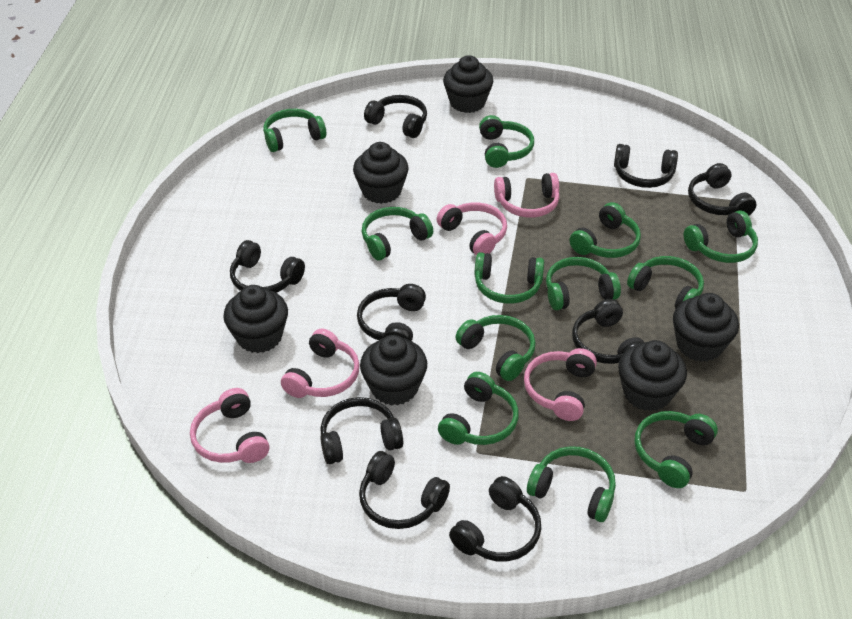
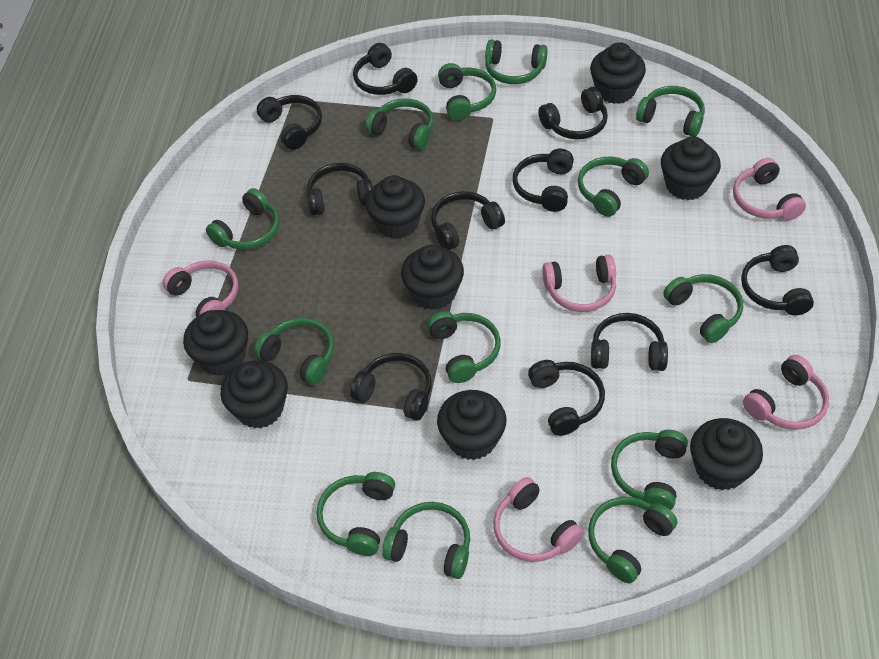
black cupcake: [223,285,288,353] [353,142,409,204] [360,335,427,406] [443,55,493,113] [618,340,687,411] [673,293,739,362] = 6 -> [183,310,248,376] [221,360,288,428] [365,175,425,239] [401,245,464,310] [437,390,507,460] [590,42,646,104] [661,137,721,200] [690,418,763,491] = 8
black headphones: [230,240,305,293] [320,397,403,464] [357,284,426,341] [359,451,450,529] [364,95,427,138] [449,476,541,561] [572,299,644,364] [614,144,678,188] [688,163,757,215] = 9 -> [257,95,322,150] [306,163,373,216] [350,353,432,421] [353,43,417,95] [431,191,505,250] [513,149,574,212] [528,360,605,436] [538,87,608,139] [591,313,668,371] [741,245,814,315] = 10
green headphones: [263,109,326,152] [361,207,433,260] [438,372,519,445] [456,315,536,381] [474,252,544,304] [479,115,534,168] [527,446,616,522] [546,257,621,310] [570,202,641,258] [627,256,704,309] [635,411,718,488] [684,211,758,263] = 12 -> [206,188,280,250] [254,318,334,385] [317,472,395,556] [365,99,434,150] [382,502,470,579] [427,311,501,383] [438,63,496,120] [485,40,548,84] [578,157,649,217] [588,497,677,583] [611,430,688,510] [636,86,705,137] [663,274,743,343] = 13

